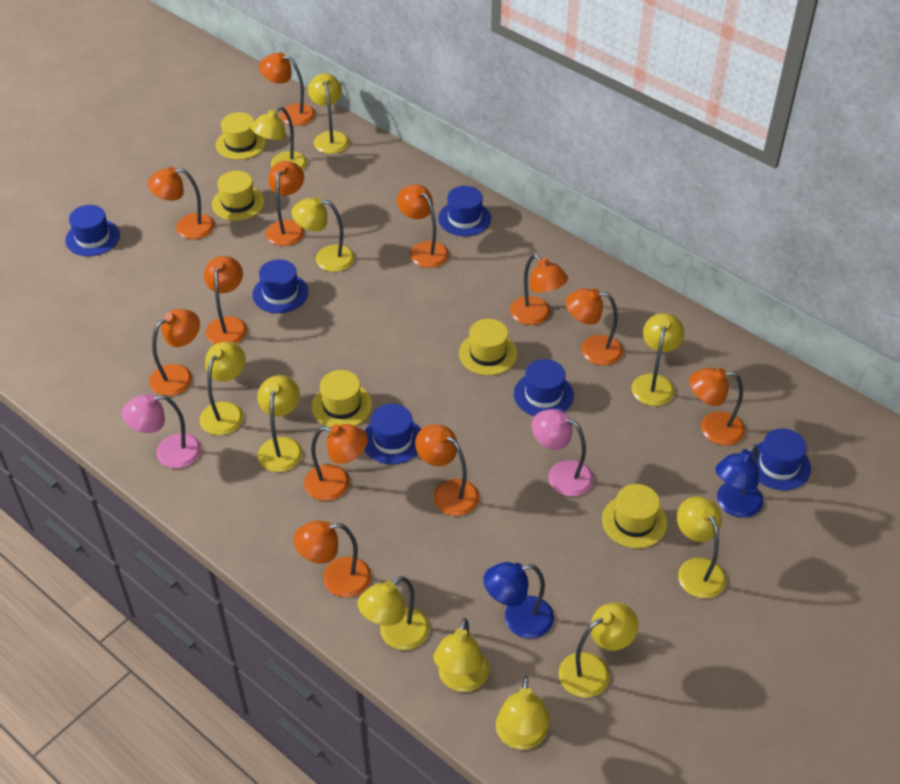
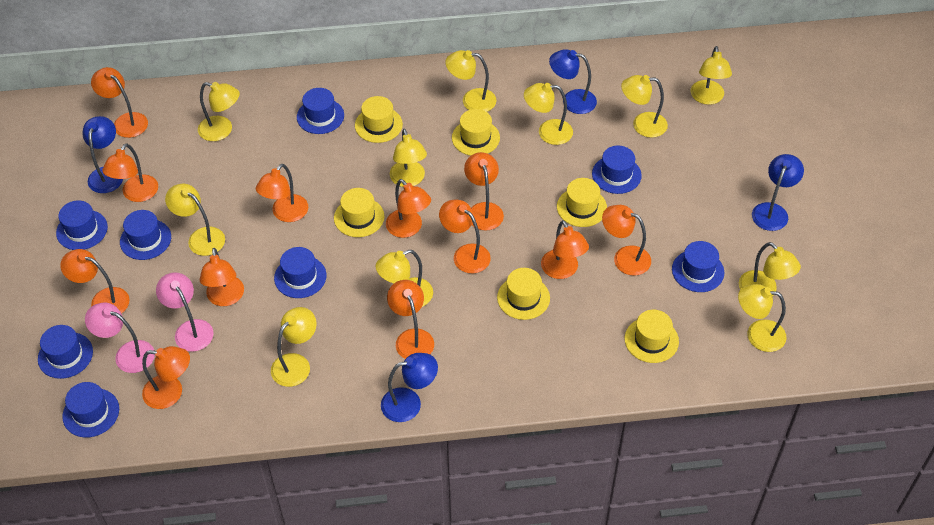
blue hat: [65,205,120,256] [252,259,309,313] [364,404,421,464] [438,186,491,236] [514,359,574,416] [752,428,811,490] = 6 -> [38,325,93,379] [56,200,108,250] [62,382,119,438] [120,210,171,260] [274,247,327,298] [297,88,344,134] [592,145,642,194] [672,241,724,292] = 8
blue lamp: [483,562,554,639] [715,444,763,518] = 2 -> [82,116,123,193] [381,353,438,422] [549,49,597,114] [752,154,804,231] = 4
yellow hat: [212,171,264,221] [216,112,266,160] [312,370,372,428] [459,319,517,375] [602,484,667,548] = 5 -> [334,188,384,237] [355,96,403,143] [452,109,500,156] [497,268,550,320] [557,178,607,227] [624,310,679,363] = 6

